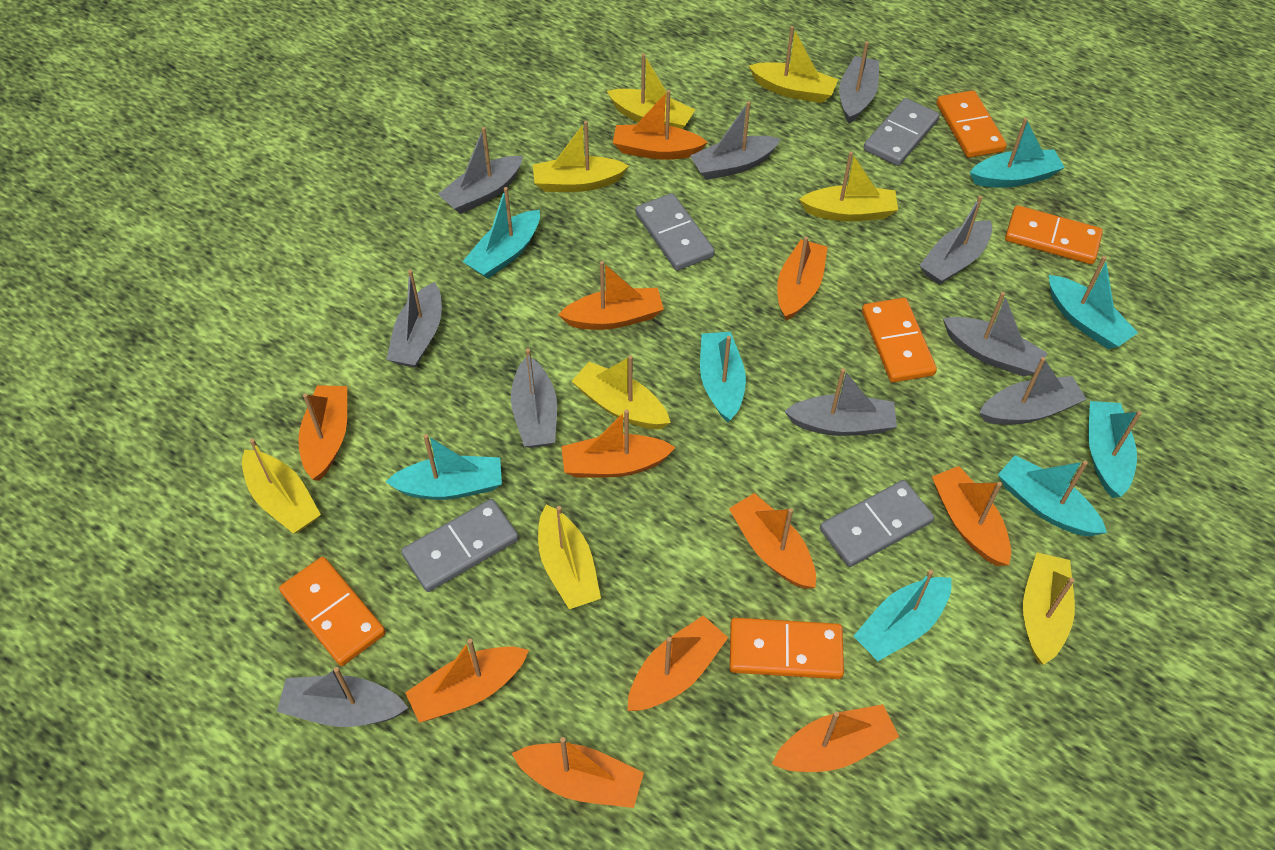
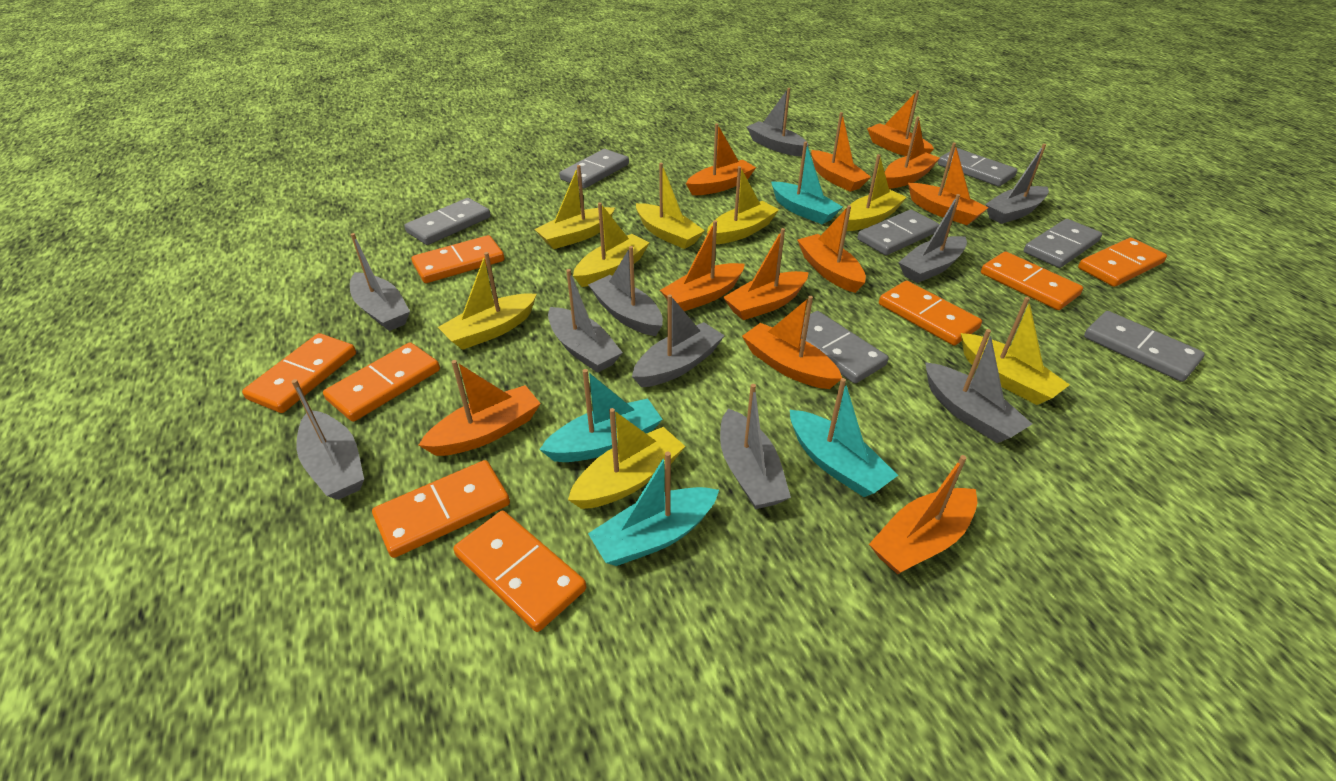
grey domino: [401,499,519,592] [635,193,715,271] [820,480,934,567] [864,98,940,166] = 4 -> [404,198,491,245] [559,149,629,189] [801,311,888,383] [857,210,939,255] [938,148,1017,187] [1024,219,1102,268] [1084,311,1205,382] = 7
orange domino: [279,557,386,666] [730,618,844,679] [862,298,937,383] [936,90,1007,158] [1005,205,1103,264] = 5 -> [242,333,356,413] [323,342,440,422] [372,460,510,558] [411,235,504,283] [453,511,586,632] [879,281,982,346] [981,251,1083,310] [1078,238,1167,287] = 8
turquoise boat: [385,434,502,500] [463,187,540,279] [700,332,746,422] [853,570,951,661] [970,118,1065,188] [998,455,1107,537] [1049,256,1138,349] [1088,401,1142,498] = 8 -> [539,369,663,462] [588,452,719,566] [771,142,843,224] [790,378,898,497] = 4

